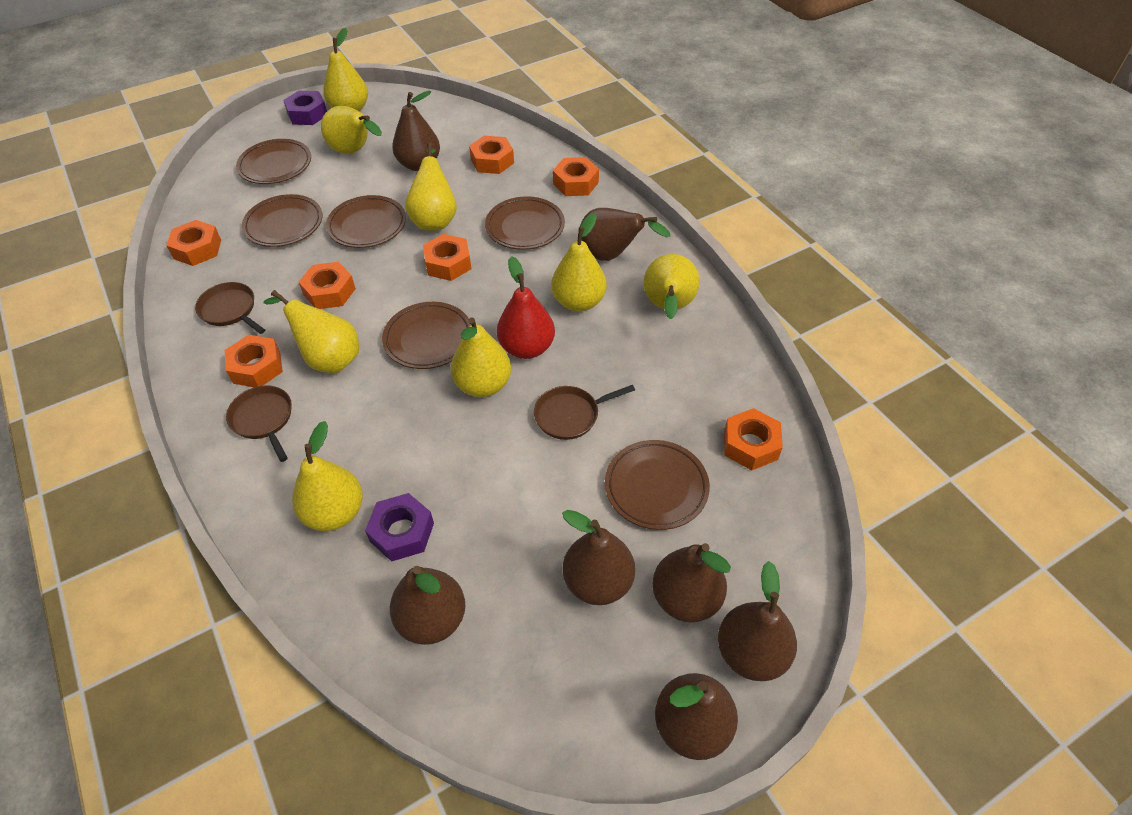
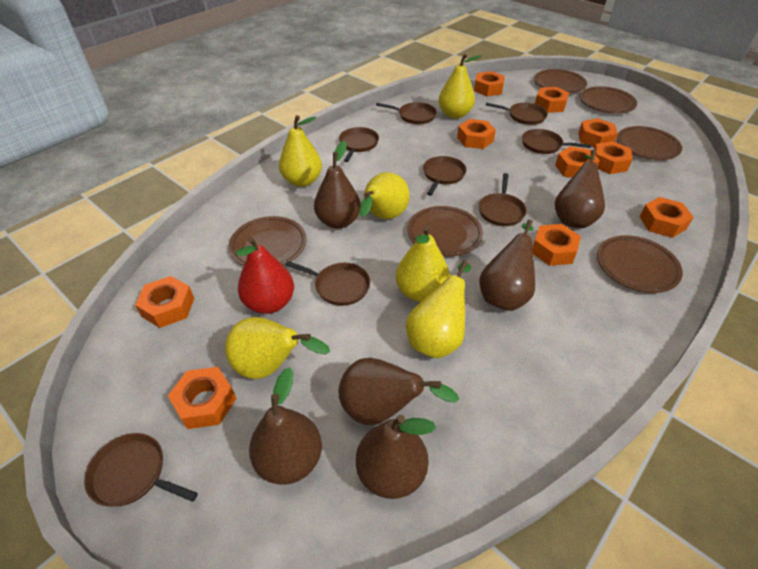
brown pan: [195,282,265,334] [226,385,292,462] [534,385,635,440] = 3 -> [84,433,198,507] [285,261,370,306] [339,127,379,162] [376,102,437,124] [423,156,467,196] [479,173,527,226] [486,103,548,125] [522,129,592,154] = 8
brown pear: [390,566,465,645] [392,91,440,171] [562,510,635,605] [580,208,670,261] [652,543,731,622] [655,673,738,760] [718,561,797,681] = 7 -> [249,367,322,485] [314,141,361,229] [338,358,459,425] [356,415,436,499] [479,220,535,311] [555,150,605,228] = 6
orange nut: [166,220,221,266] [225,335,283,387] [299,262,356,309] [423,234,471,281] [469,136,514,174] [553,157,599,196] [724,408,783,470] = 7 -> [135,276,194,328] [168,367,237,429] [457,119,496,149] [474,71,505,96] [532,224,581,266] [535,87,569,113] [555,146,600,178] [578,118,618,148] [594,141,633,174] [639,197,694,238] = 10
purple nut: [283,91,327,125] [365,493,434,562] = 2 -> none = 0
yellow pear: [263,290,359,373] [292,421,363,531] [321,106,382,154] [323,28,368,111] [405,142,457,231] [451,318,511,397] [551,213,607,312] [644,254,700,319] = 8 -> [225,317,330,379] [279,115,322,187] [360,172,410,219] [396,226,450,302] [406,260,471,358] [439,54,482,119] = 6

